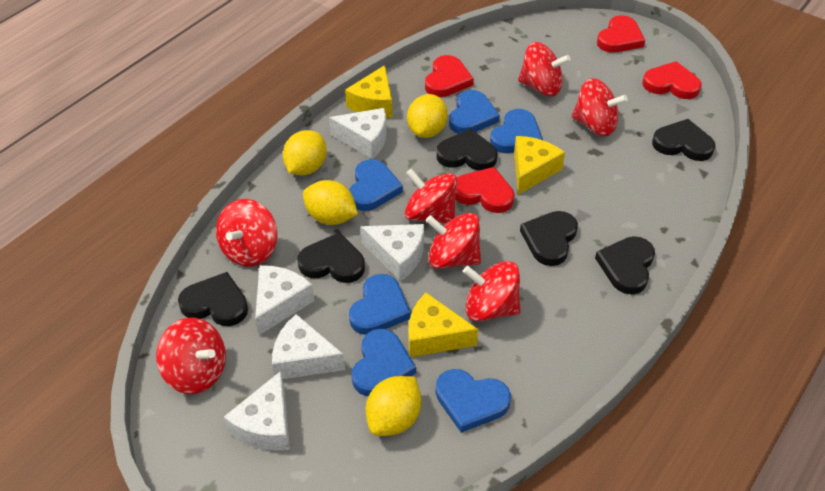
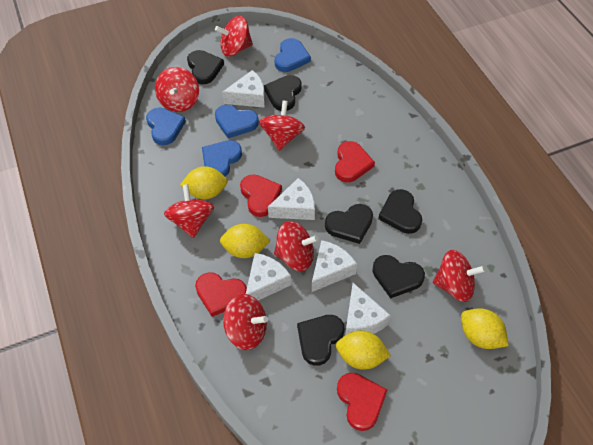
blue heart: [349,159,403,211] [349,274,411,335] [352,329,416,396] [436,369,511,433] [449,90,500,134] [490,109,543,153] = 6 -> [146,108,186,145] [202,140,242,176] [215,105,259,138] [274,38,311,72] = 4
yellow cheese: [345,65,392,118] [408,293,478,357] [514,136,565,195] = 3 -> none = 0

